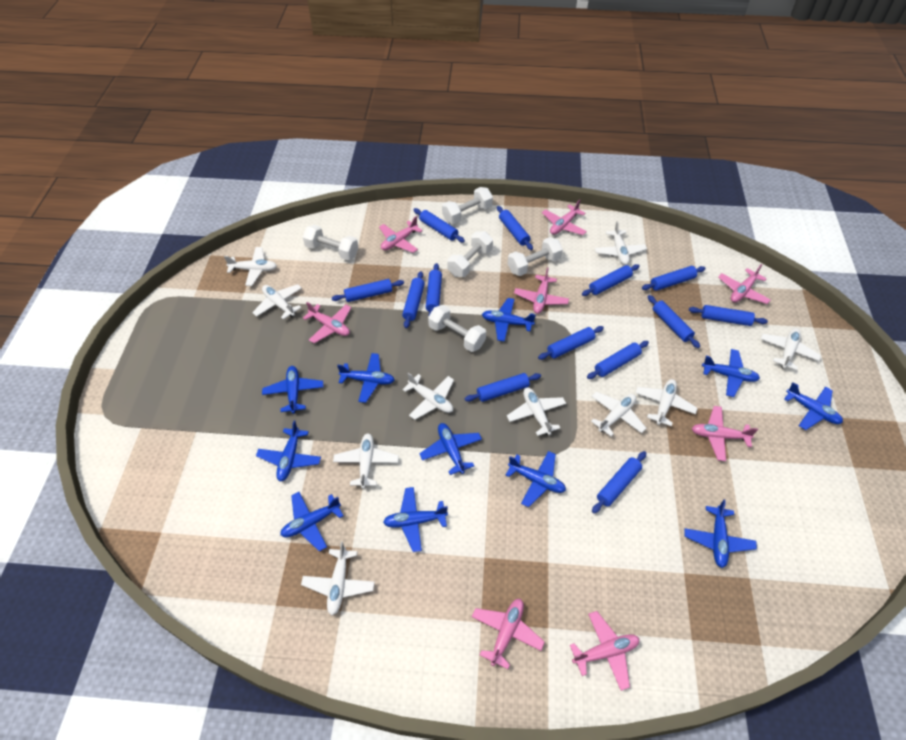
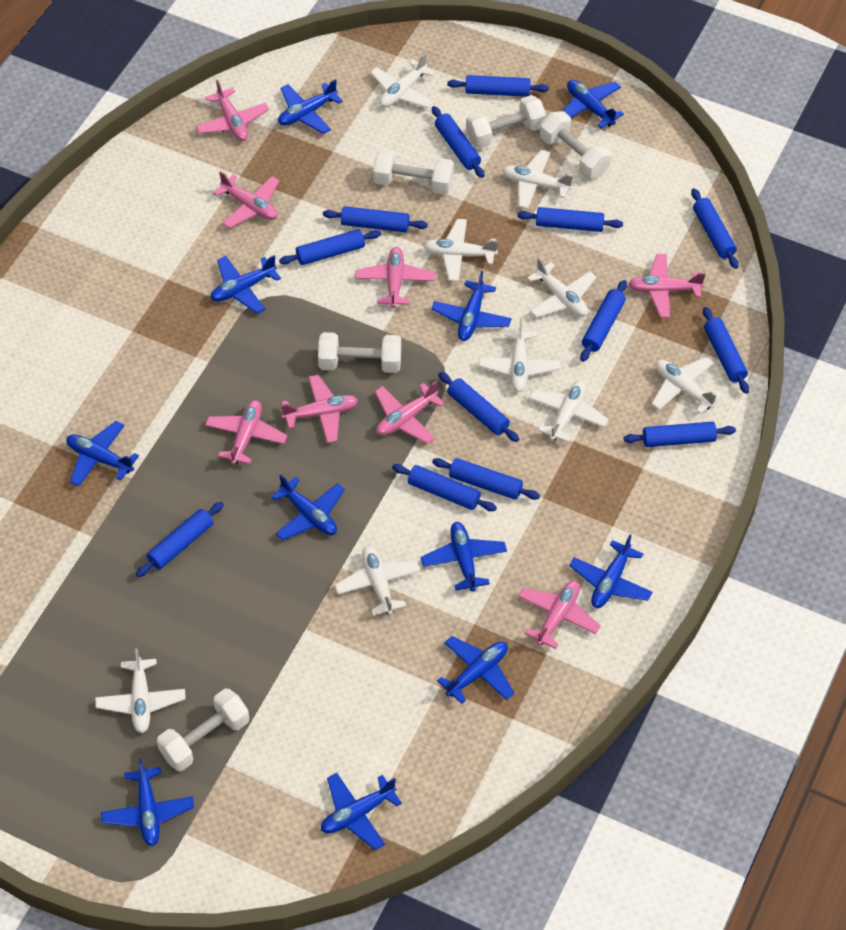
white plane: [224,247,277,286] [252,284,302,319] [301,542,375,615] [333,433,399,489] [402,373,454,420] [507,387,566,436] [591,392,646,436] [595,221,647,265] [635,379,698,426] [761,328,821,370] = 10 -> [95,648,186,733] [335,546,421,615] [370,53,435,108] [424,219,498,282] [479,319,560,392] [502,150,573,209] [527,257,596,318] [529,380,609,443] [651,357,723,414] = 9

